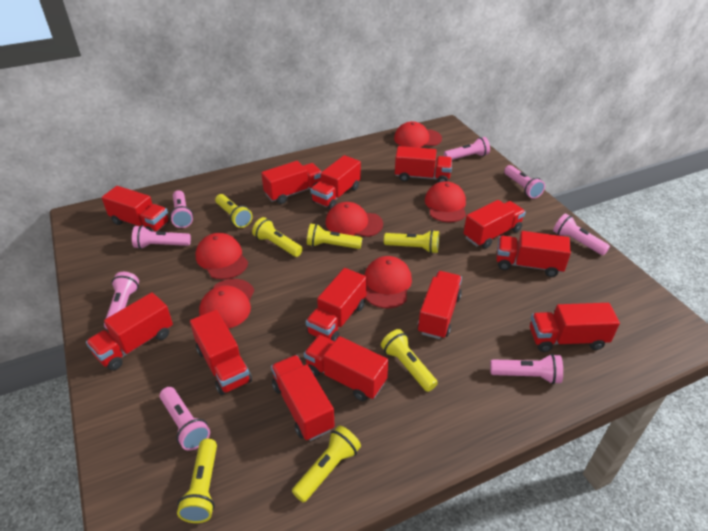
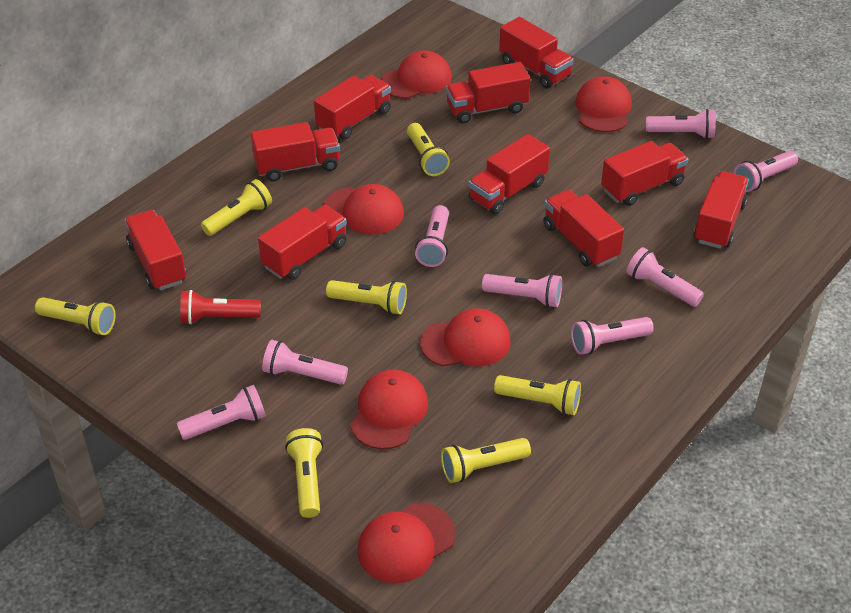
red flashlight: none = 0 -> [180,290,261,324] = 1
red truck: [86,292,173,370] [102,186,170,232] [190,310,252,395] [261,161,322,204] [271,355,335,441] [304,335,389,401] [306,268,367,341] [310,155,361,209] [395,146,452,183] [417,271,462,339] [464,200,526,249] [496,231,571,277] [530,303,620,352] = 13 -> [124,210,186,291] [251,122,340,181] [258,205,347,280] [314,75,391,140] [446,62,531,123] [468,134,550,214] [499,17,574,89] [543,190,624,267] [601,141,688,206] [693,171,749,249] = 10

